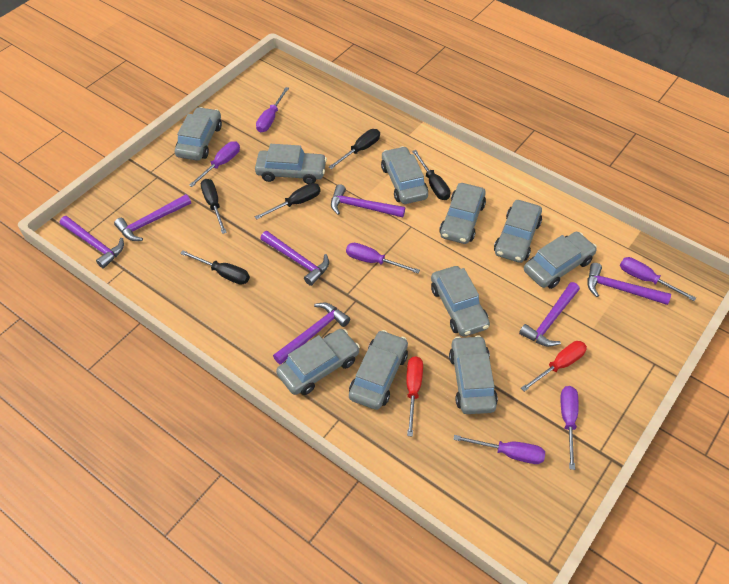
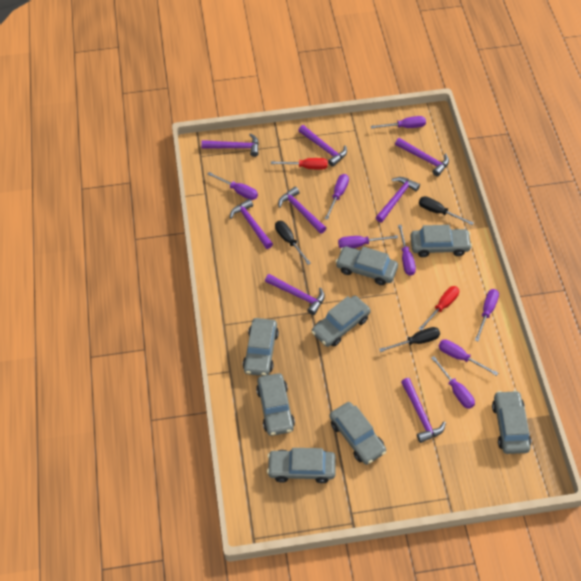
black screwdriver: [180,250,250,285] [201,179,227,234] [255,183,321,219] [329,129,380,169] [412,150,450,200] = 5 -> [275,221,311,265] [379,327,440,352] [419,196,474,225] = 3
grey car: [175,107,222,161] [255,144,327,184] [276,329,360,395] [349,330,408,410] [381,146,428,204] [431,266,490,337] [439,183,486,244] [449,335,498,414] [494,200,542,263] [524,232,597,289] = 10 -> [243,318,279,376] [256,373,295,436] [267,448,336,483] [312,296,371,347] [329,402,386,465] [336,246,398,285] [410,225,472,257] [492,390,531,454] = 8
purple hammer: [60,216,124,269] [114,194,191,241] [260,231,329,286] [273,303,350,365] [331,184,405,218] [519,282,580,347] [587,263,671,305] = 7 -> [201,133,259,157] [230,199,273,249] [265,274,325,315] [278,186,326,234] [298,125,347,167] [376,177,420,222] [395,138,449,176] [401,378,446,443] = 8
purple screwdriver: [189,141,240,187] [256,87,289,133] [346,243,420,274] [453,435,545,464] [561,386,579,470] [620,257,696,301] = 6 -> [208,172,258,200] [325,174,349,220] [338,235,398,248] [371,116,426,129] [398,225,416,276] [431,356,475,409] [439,339,498,376] [475,289,499,341] = 8

